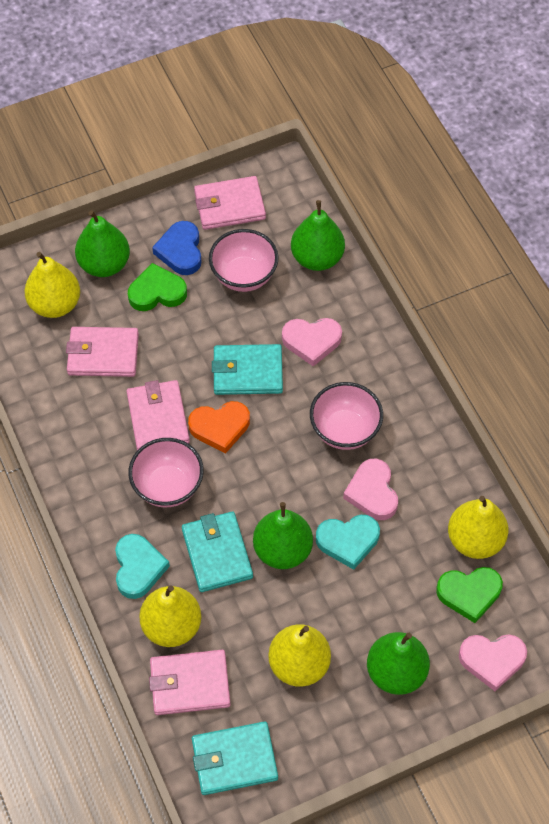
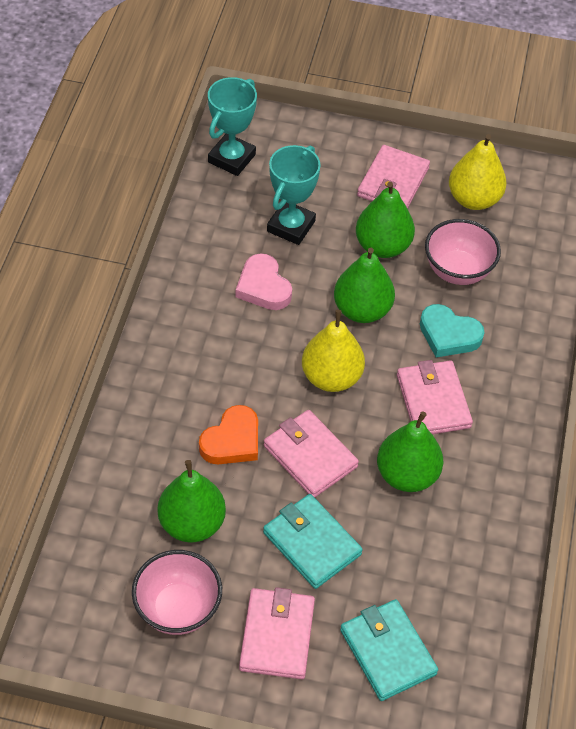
blue heart: [152,221,202,275] = 1 -> none = 0
green heart: [128,263,187,311] [436,567,503,623] = 2 -> none = 0
pink bowl: [128,438,204,507] [209,229,278,292] [310,382,383,450] = 3 -> [132,550,222,635] [425,219,501,285] = 2
pink heart: [282,318,342,366] [343,459,398,520] [459,634,527,691] = 3 -> [236,253,292,310] = 1
turquoise heart: [115,534,170,599] [316,515,380,570] = 2 -> [420,304,485,358] = 1
turquoise trophy: none = 0 -> [208,77,257,176] [267,145,321,245] = 2
turquoise wallet: [182,511,253,592] [192,721,278,795] [212,344,283,395] = 3 -> [263,494,363,589] [340,599,438,701] = 2
yellow pear: [24,252,80,318] [139,585,201,647] [268,624,331,687] [448,496,508,559] = 4 -> [302,310,365,392] [449,134,506,210] = 2

